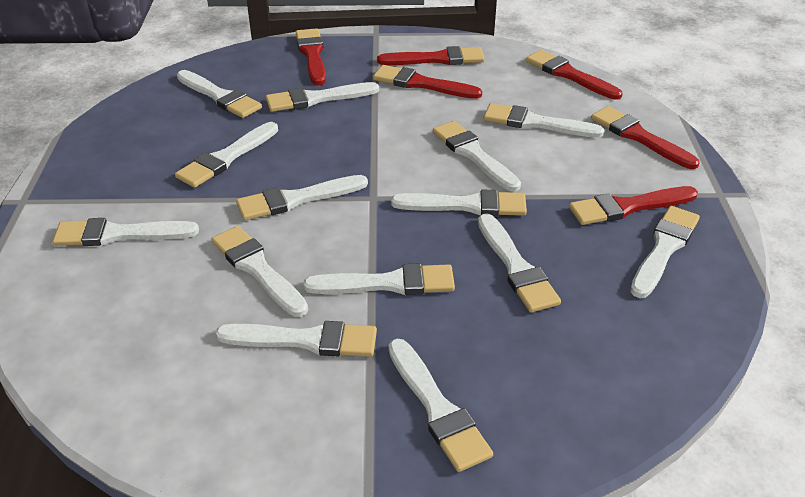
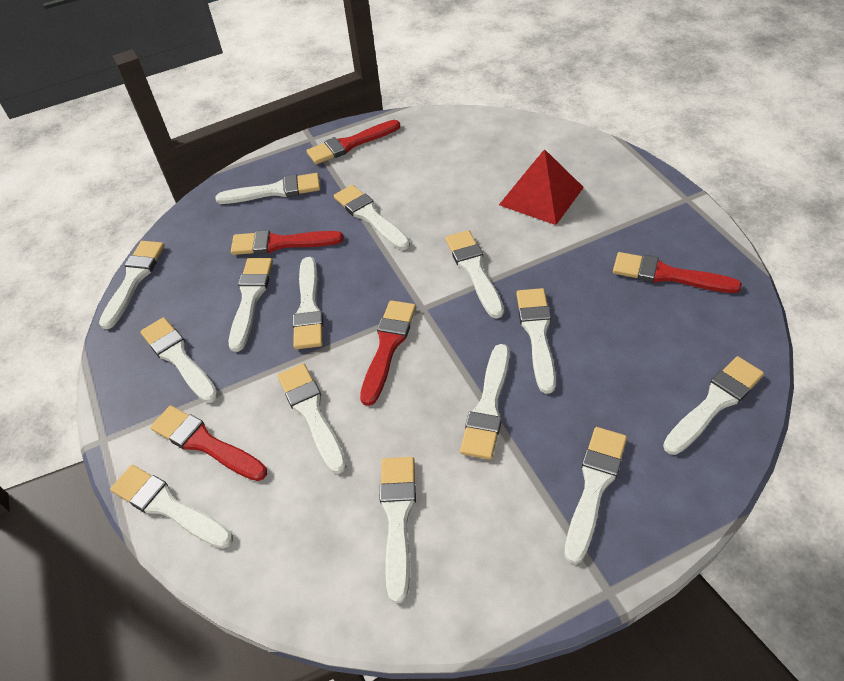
red brush: [296,28,326,85] [373,65,482,99] [377,46,485,65] [526,50,623,100] [569,186,698,225] [591,106,699,169] = 6 -> [150,405,267,481] [231,230,343,255] [307,120,400,164] [360,300,416,406] [613,252,742,293] = 5
red pyramid: none = 0 -> [499,149,584,225] = 1

